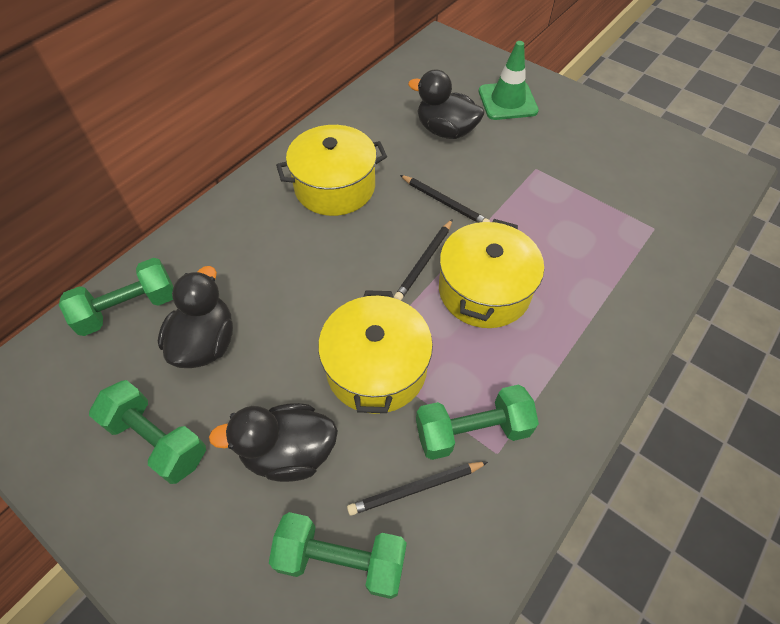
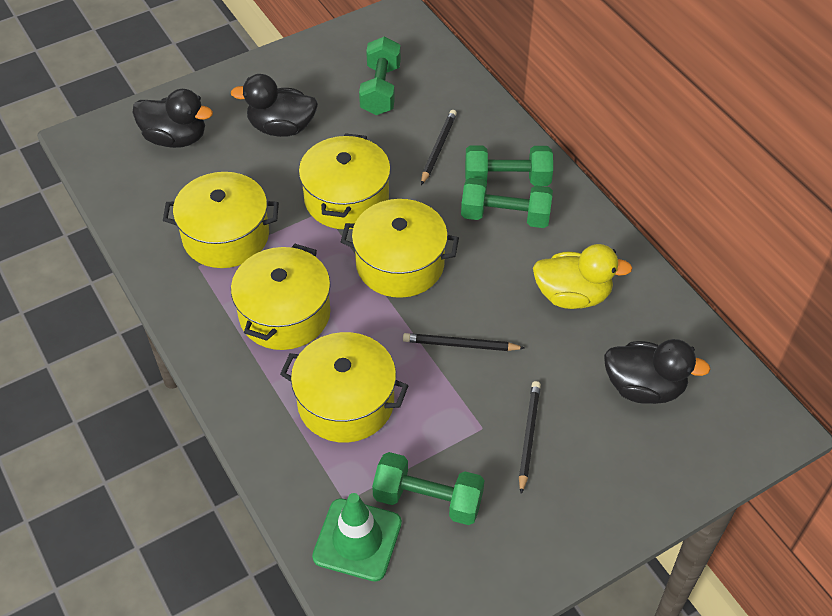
yellow duck: none = 0 -> [533,244,633,309] = 1
yellow pot: [276,125,387,216] [318,290,433,414] [439,219,544,328] = 3 -> [163,172,279,268] [231,244,331,350] [280,332,408,443] [299,133,391,229] [341,199,459,298] = 5

